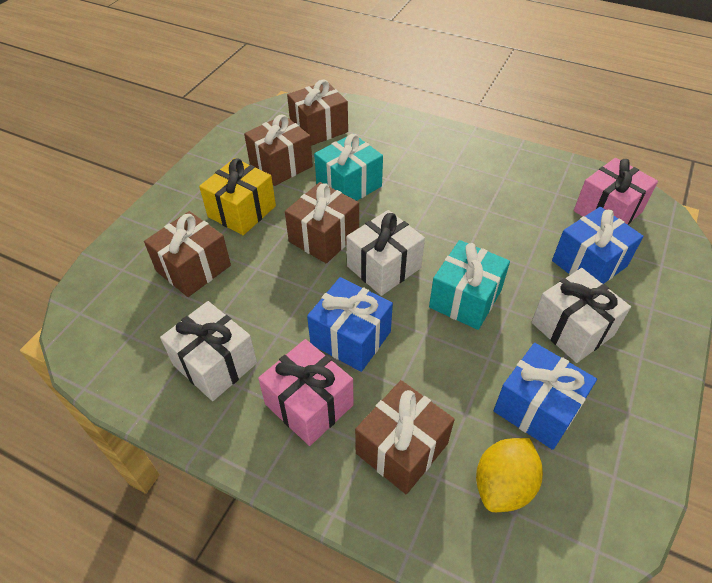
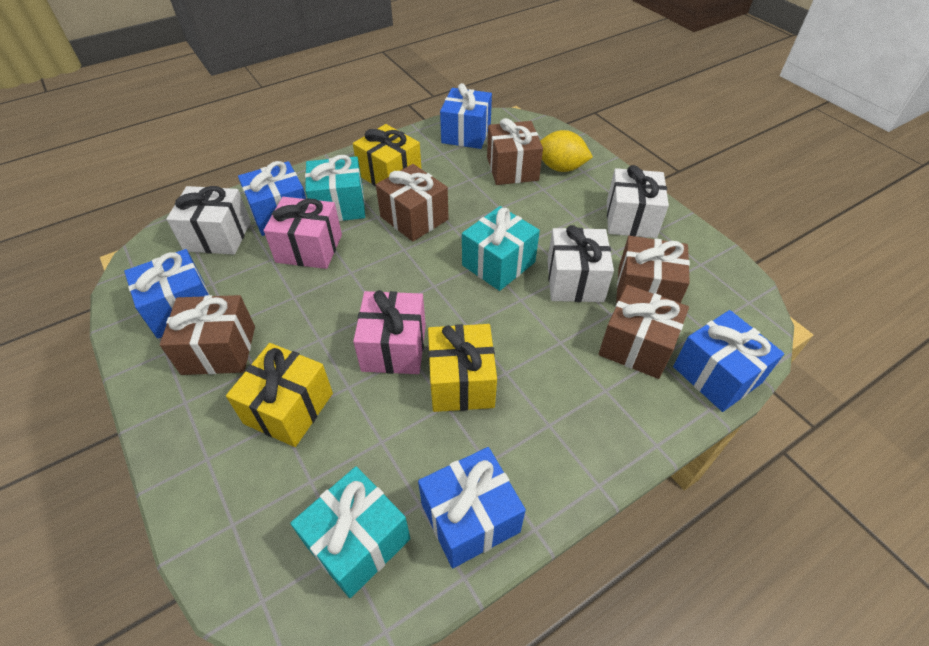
blue gift: [307,277,393,372] [493,343,597,450] [552,207,644,284] = 3 -> [124,249,210,339] [238,161,306,236] [418,447,526,568] [440,83,492,149] [673,310,784,412] = 5
turquoise gift: [314,134,383,201] [429,240,510,330] = 2 -> [290,466,410,598] [305,155,365,221] [462,206,540,291] = 3
yellow gift: [199,158,276,235] = 1 -> [226,343,333,447] [353,124,422,187] [428,324,497,412] = 3

